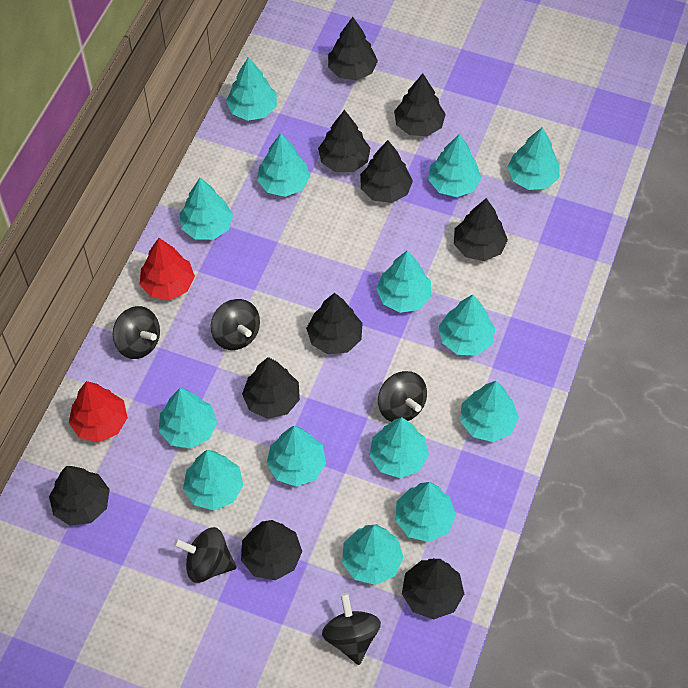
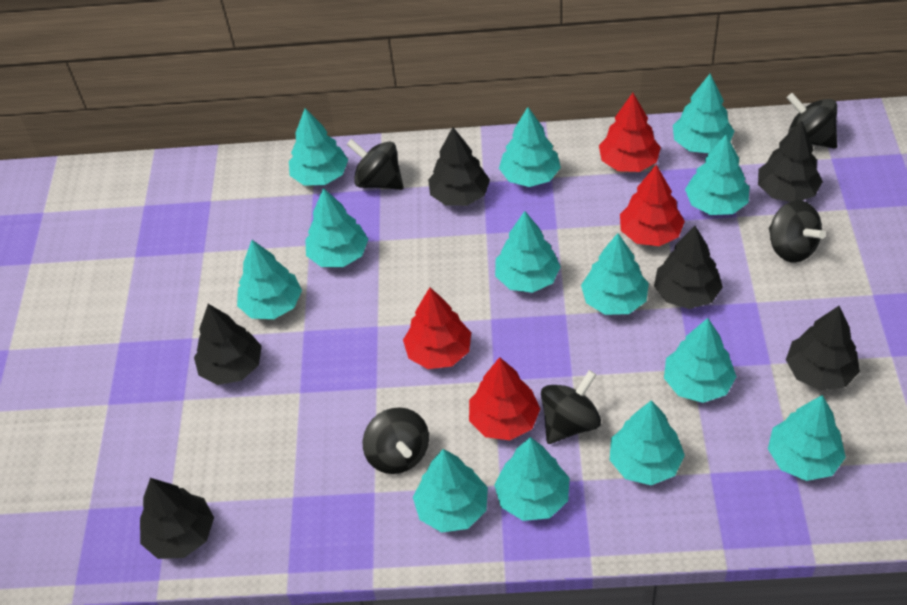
black tree: [49,466,110,526] [241,520,302,580] [242,357,300,419] [306,293,363,354] [318,110,370,172] [328,17,378,80] [360,140,413,203] [394,73,446,136] [402,558,464,619] [454,198,508,261] = 10 -> [140,478,214,559] [194,304,262,385] [428,127,490,206] [654,226,723,309] [758,121,823,202] [786,306,860,391] = 6
red tree: [69,381,128,442] [140,238,195,300] = 2 -> [403,287,471,369] [469,357,540,440] [599,93,661,172] [620,165,685,246] = 4
turquoise tree: [159,388,217,449] [179,178,233,240] [183,450,243,510] [226,57,277,121] [257,133,310,197] [267,426,326,487] [342,524,404,585] [369,417,429,478] [376,250,431,313] [396,482,456,542] [429,134,481,197] [439,294,496,356] [460,381,519,442] [507,127,560,190] = 14 -> [237,240,302,319] [289,108,348,185] [305,188,368,267] [413,449,488,532] [494,437,570,521] [495,211,561,293] [499,107,561,187] [581,233,649,315] [610,400,685,485] [664,318,737,403] [673,74,734,153] [685,134,749,215] [768,395,846,481] = 13

